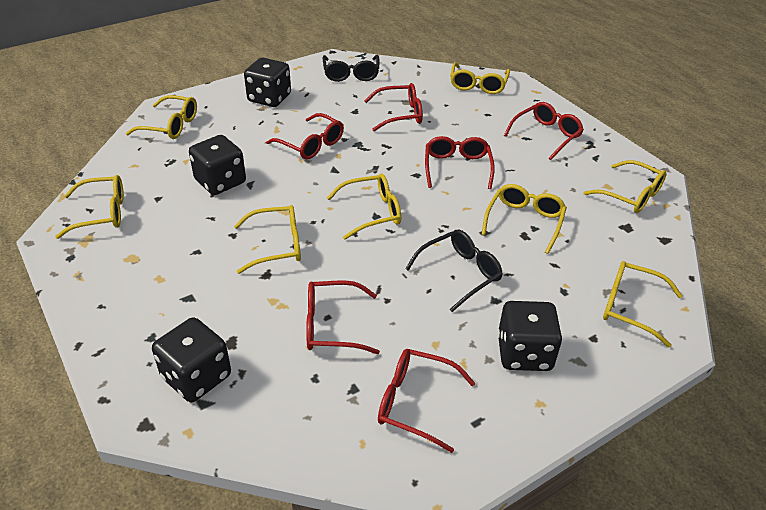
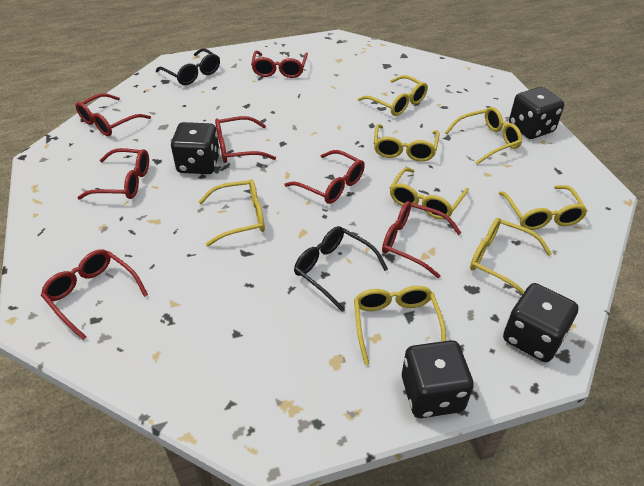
red glasses: [266,113,344,160] [306,280,380,354] [364,83,423,131] [378,349,475,453] [425,136,495,189] [504,102,584,160] = 6 -> [41,249,148,340] [76,93,151,136] [77,148,149,200] [215,116,276,163] [251,51,308,78] [285,150,365,204] [382,201,461,278] = 7

